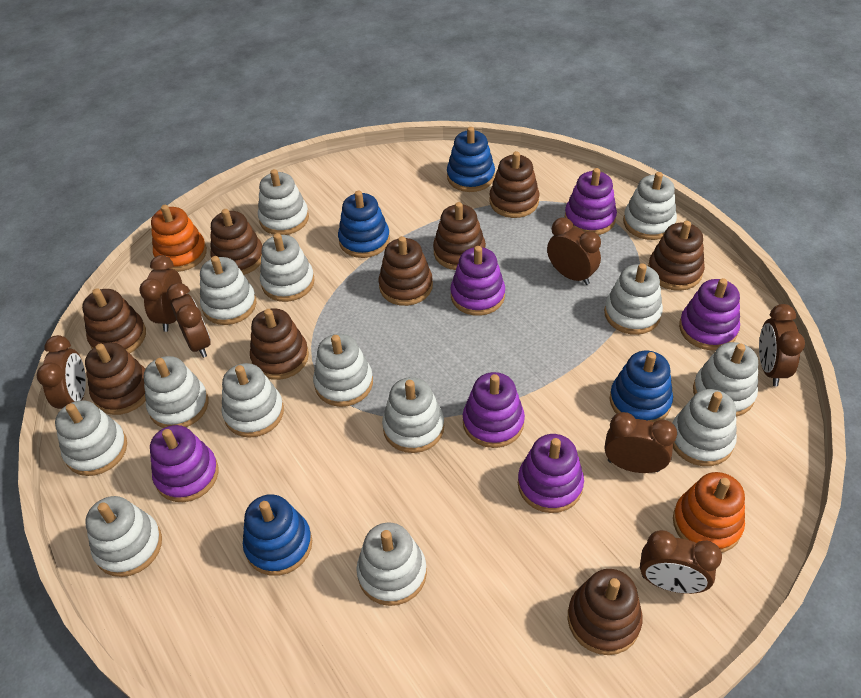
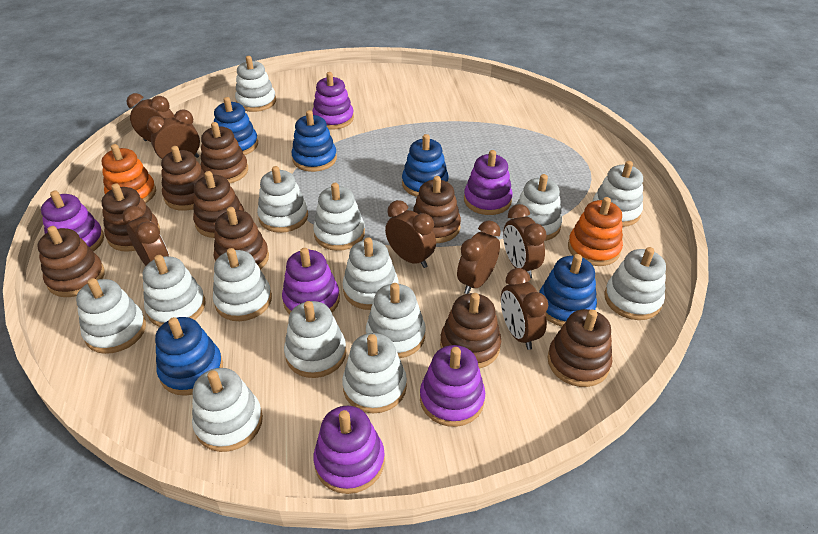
blue stacking toy: [243,494,312,576] [338,190,390,258] [447,127,495,192] [610,351,673,422] = 4 -> [155,317,223,396] [214,97,258,155] [292,110,337,172] [402,134,449,197] [539,254,597,327] = 5

